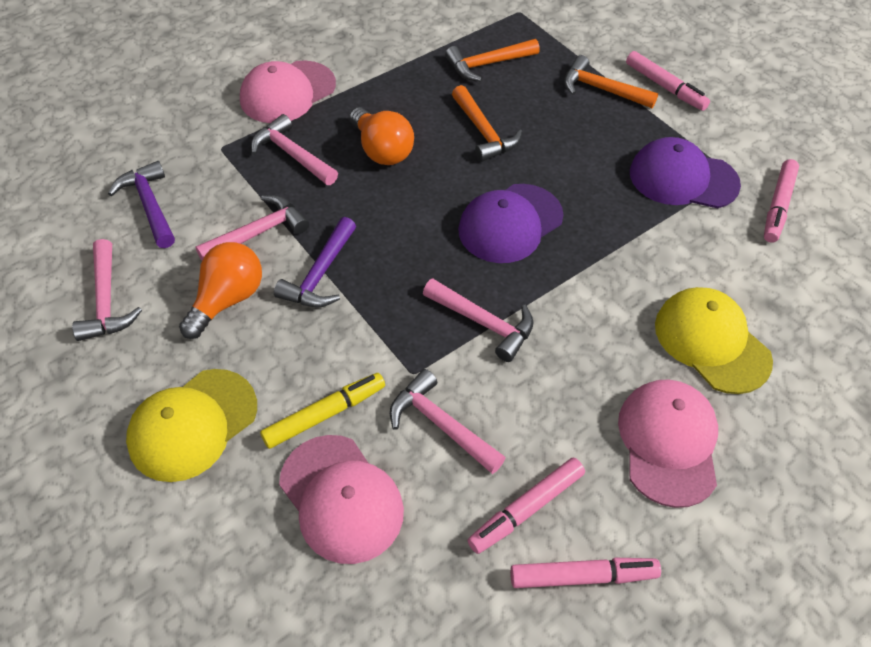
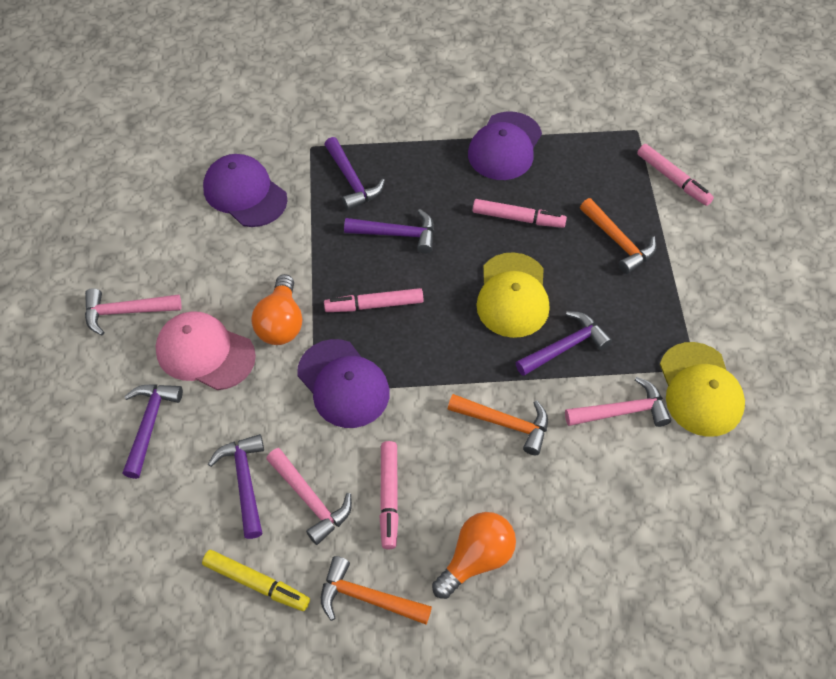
pink cap: [240,61,336,123] [279,435,404,564] [618,380,718,508] = 3 -> [156,311,256,390] = 1
pink hammer: [72,239,142,341] [195,195,309,260] [251,114,338,185] [390,369,505,474] [423,278,534,362] = 5 -> [85,288,181,335] [266,448,352,545] [565,377,671,427] = 3
purple cap: [458,184,564,263] [630,137,741,208] = 2 -> [203,154,288,227] [297,339,390,428] [468,111,542,180] = 3
purple hammer: [108,161,175,248] [274,217,356,307] = 2 -> [122,384,183,479] [208,434,264,539] [324,137,385,210] [344,209,434,254] [516,311,612,376] = 5

